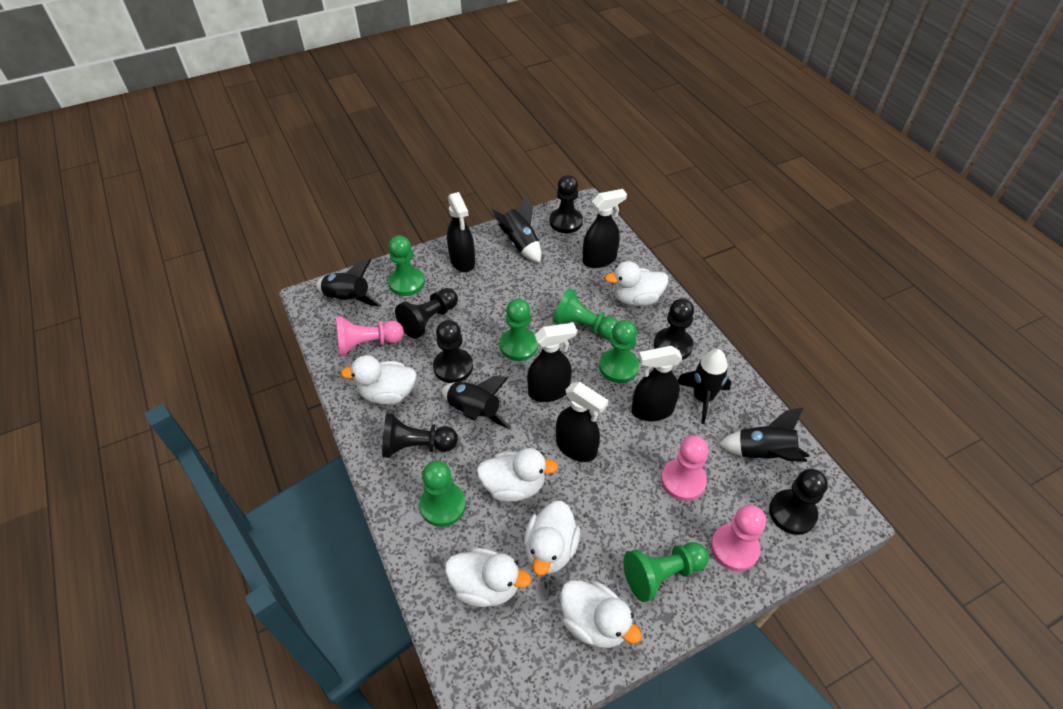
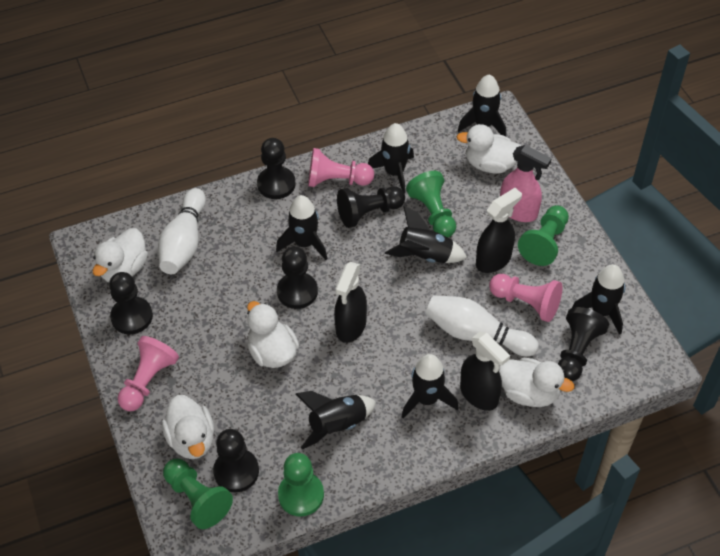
black rocket: [316,259,382,307] [442,376,511,429] [490,196,541,263] [678,349,731,424] [719,407,810,462] = 5 -> [276,195,327,260] [296,391,376,449] [368,123,414,194] [385,206,467,263] [402,354,459,419] [458,74,506,136] [572,264,625,335] = 7
black spray bottle: [447,192,475,272] [527,323,577,402] [556,382,609,462] [583,189,627,268] [631,346,682,421] = 5 -> [334,262,367,343] [460,332,510,411] [476,188,522,273] = 3
green pawn: [388,235,425,296] [420,461,466,527] [500,298,538,361] [553,288,618,339] [599,320,639,383] [623,542,709,602] = 6 -> [163,459,233,529] [278,453,324,517] [406,171,456,237] [518,206,569,266] = 4
pink spray bottle: none = 0 -> [500,145,552,222] = 1
white bowling pin: none = 0 -> [158,188,206,274] [425,295,539,356] = 2
white duck: [341,355,417,405] [445,548,531,607] [476,448,558,502] [524,500,580,576] [560,580,642,648] [605,261,668,306] = 6 -> [93,228,148,282] [162,395,214,459] [247,301,299,368] [456,124,521,174] [499,358,574,407] = 5

